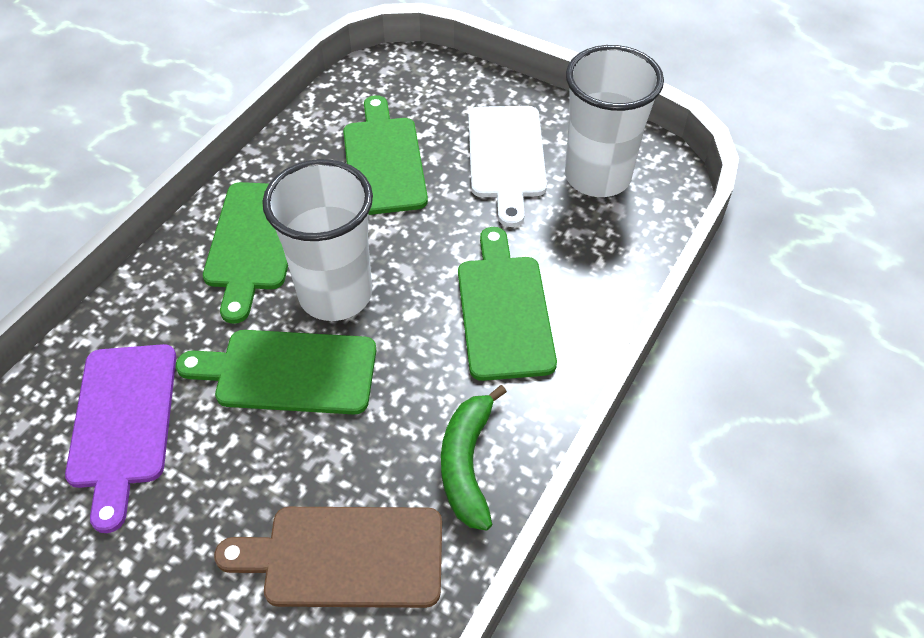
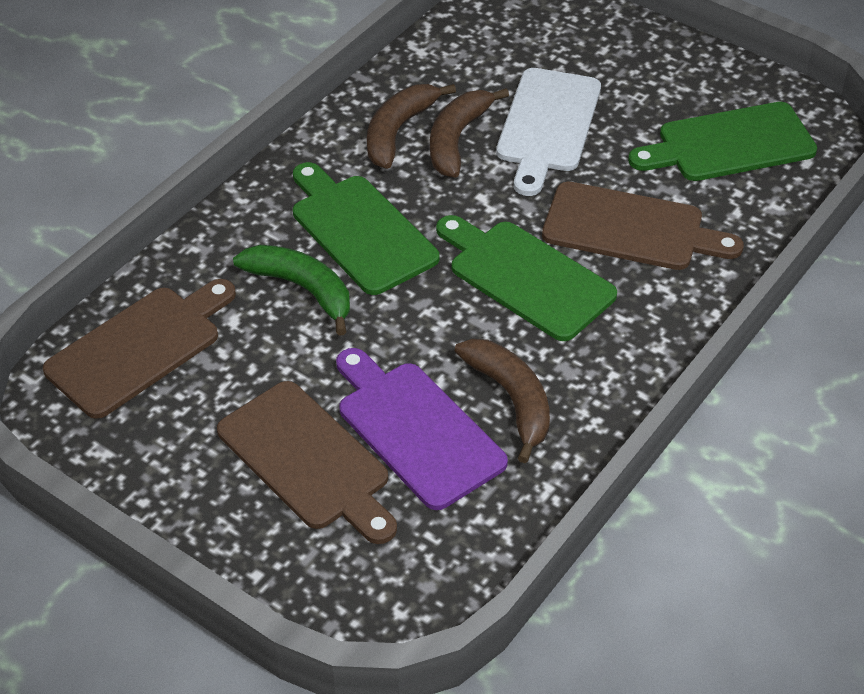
brown banana: none = 0 -> [367,84,456,169] [430,88,509,178] [455,339,550,463] = 3
brown cutting board: [214,507,442,608] = 1 -> [43,279,236,419] [217,381,397,544] [542,181,744,270] = 3
green cutting board: [176,330,376,415] [203,182,288,324] [343,95,428,215] [458,227,557,381] = 4 -> [293,162,439,295] [436,215,617,341] [628,102,817,181] = 3
white cup: [262,159,373,321] [565,45,664,197] = 2 -> none = 0

